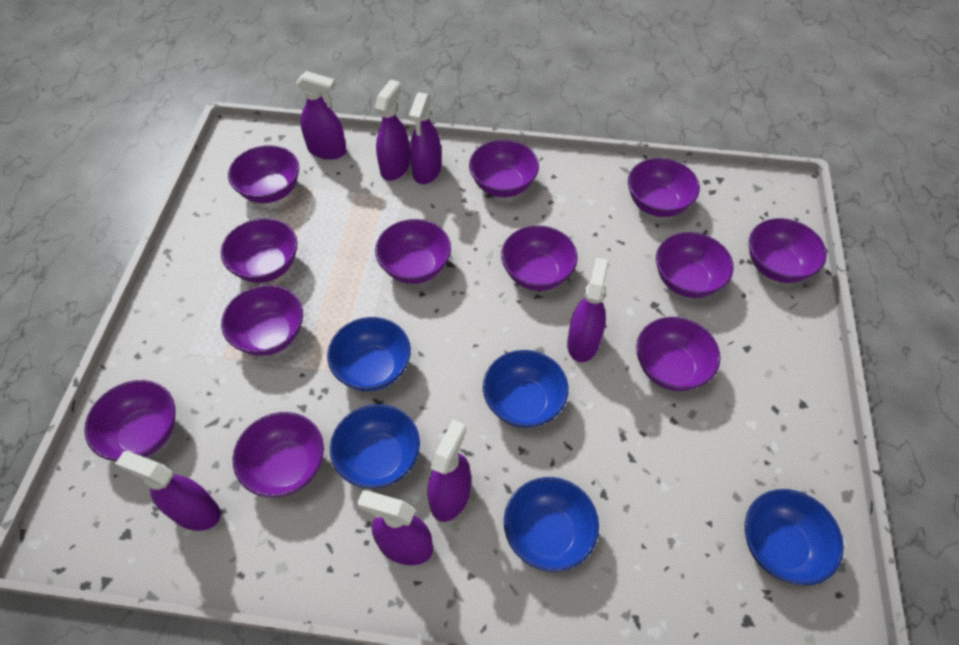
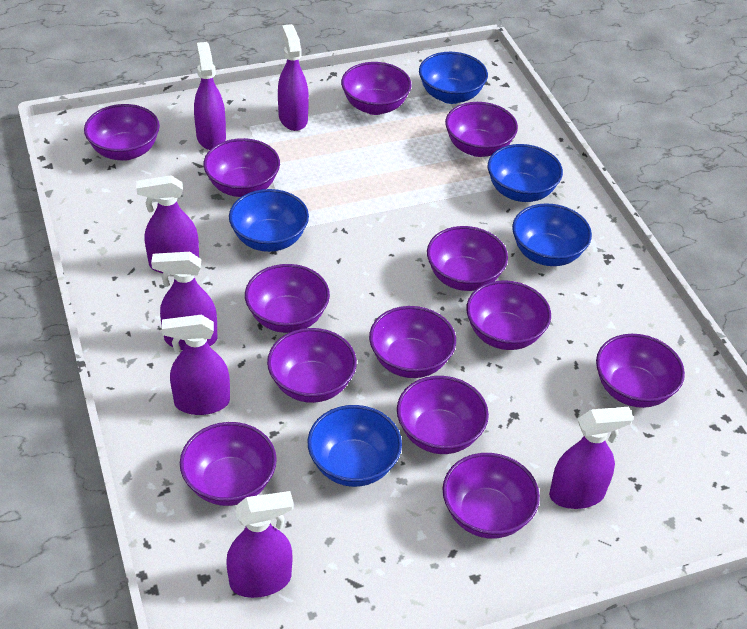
purple bowl: [84,380,175,461] [221,218,298,283] [221,285,303,356] [228,145,299,203] [233,412,324,497] [375,219,451,284] [469,140,539,197] [501,226,578,291] [628,158,700,217] [636,317,720,391] [656,232,734,298] [749,218,827,283] = 12 -> [84,104,160,161] [180,422,277,506] [203,138,280,197] [245,264,330,333] [267,328,357,403] [341,62,412,115] [369,306,456,378] [397,376,489,454] [427,226,508,291] [443,453,540,539] [445,102,518,157] [466,280,551,350] [596,334,685,408] = 13

